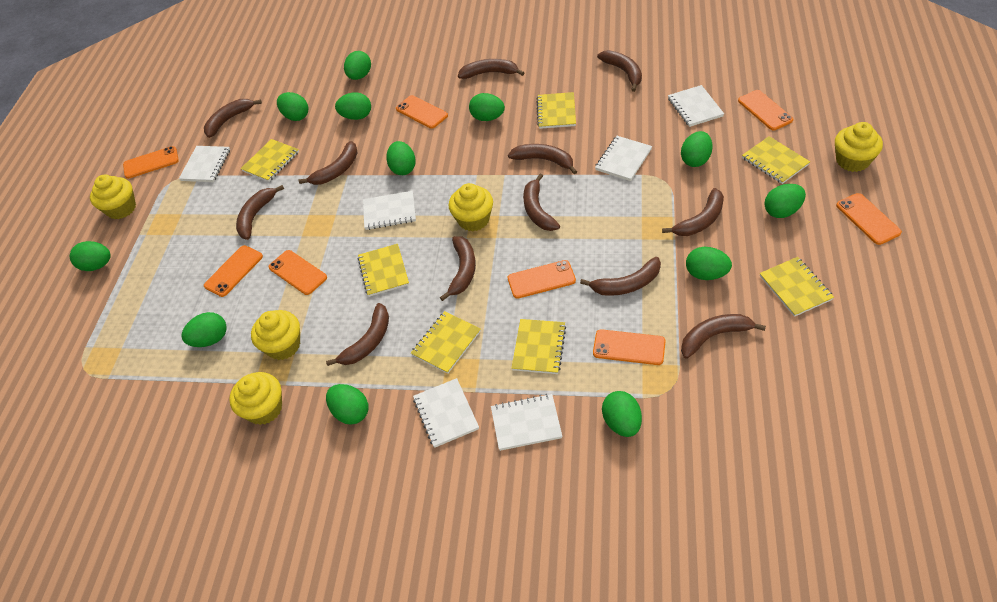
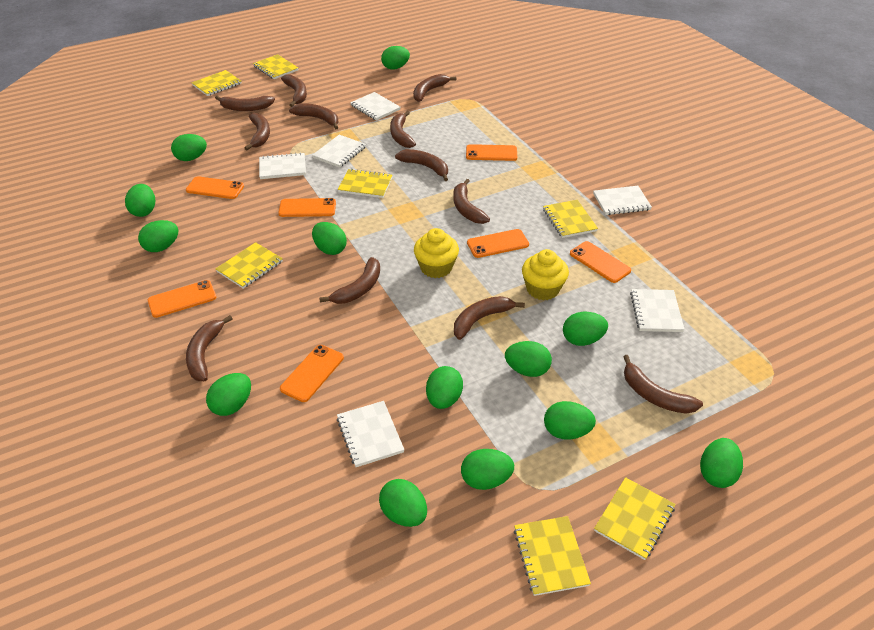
green egg: [70,241,111,271] [181,312,227,347] [277,92,308,121] [326,384,368,425] [335,92,371,120] [344,51,371,80] [386,141,416,175] [469,93,505,121] [602,391,642,437] [681,131,713,167] [686,247,732,280] [764,184,806,218] = 12 -> [125,184,155,217] [138,220,178,252] [171,134,207,161] [206,373,251,416] [312,222,347,255] [379,479,427,527] [381,46,410,70] [426,366,463,409] [461,449,514,490] [505,341,552,377] [544,401,596,440] [563,312,608,346] [700,438,743,488] = 13
orange phone: [123,146,179,179] [204,245,263,297] [268,250,327,295] [396,95,448,129] [508,260,576,299] [593,329,666,365] [738,90,793,130] [836,193,902,245] = 8 -> [148,280,216,318] [186,176,244,199] [278,198,336,217] [280,345,344,402] [466,144,517,161] [467,229,529,258] [570,241,631,283] = 7
yellow cupcake: [90,175,136,219] [229,372,282,425] [251,310,300,360] [449,183,493,231] [835,122,883,172] = 5 -> [414,228,459,278] [522,249,569,300] = 2

